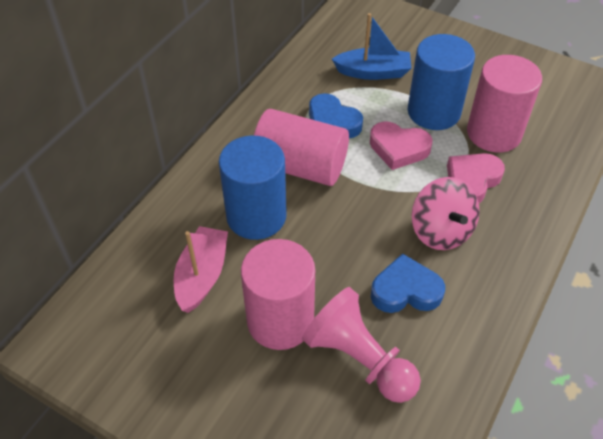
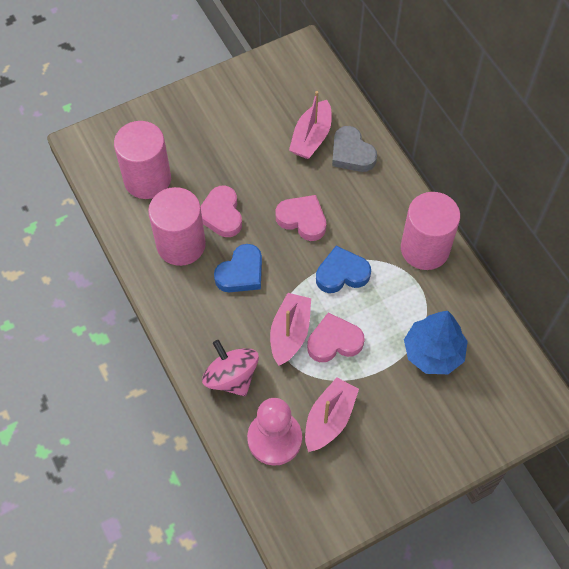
blue boat: [332,13,411,80] = 1 -> none = 0
blue cylinder: [219,136,287,240] [408,34,475,130] = 2 -> none = 0
blue tree: none = 0 -> [404,311,468,374] = 1
grey heart: none = 0 -> [332,126,377,172] = 1
pink boat: [174,226,228,313] = 1 -> [270,293,311,366] [289,91,332,159] [305,377,359,452] = 3
pink heart: [370,121,432,170] [447,153,505,203] = 2 -> [201,186,242,237] [276,195,326,241] [307,313,365,362] = 3

